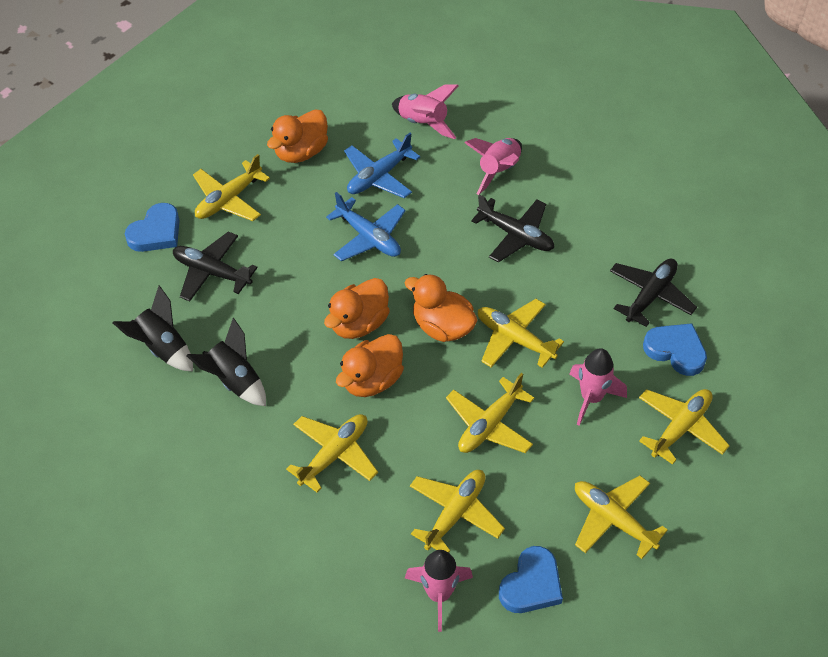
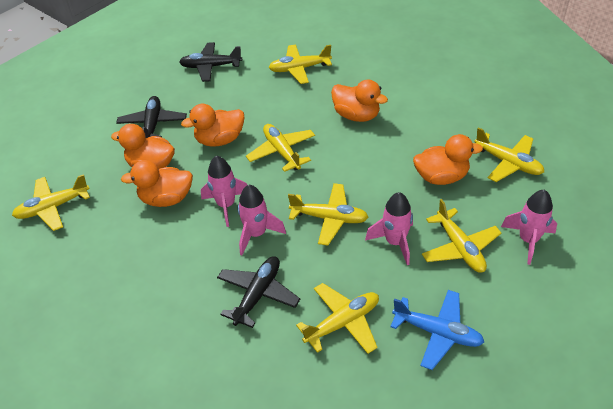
black rocket: [113,285,193,372] [186,318,266,406] = 2 -> none = 0
blue heart: [125,203,180,252] [499,546,563,613] [643,323,707,376] = 3 -> none = 0
blue plane: [326,192,406,261] [344,133,420,198] = 2 -> [390,290,484,370] = 1
orange duck: [267,109,328,163] [324,278,390,339] [336,334,404,397] [405,274,478,342] = 4 -> [111,124,175,169] [121,160,193,207] [181,104,245,147] [331,79,388,122] [413,134,483,185] = 5

